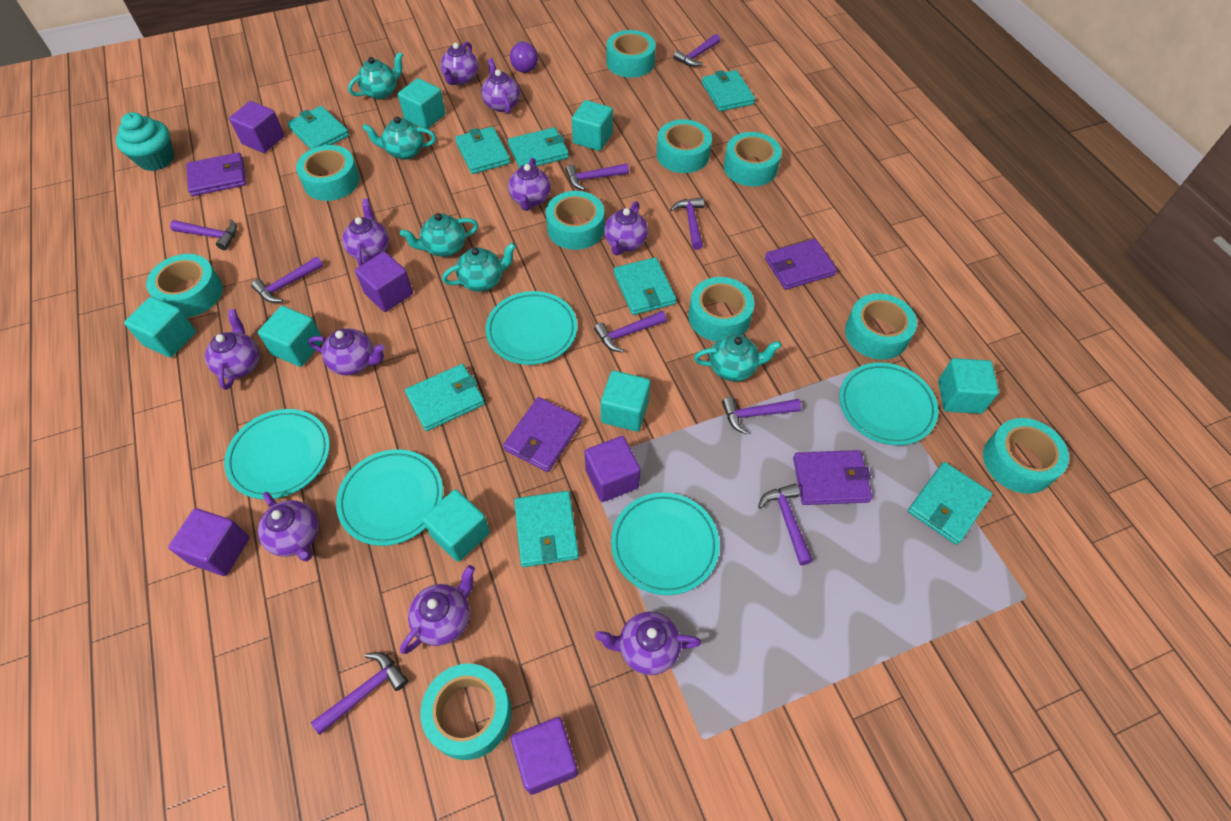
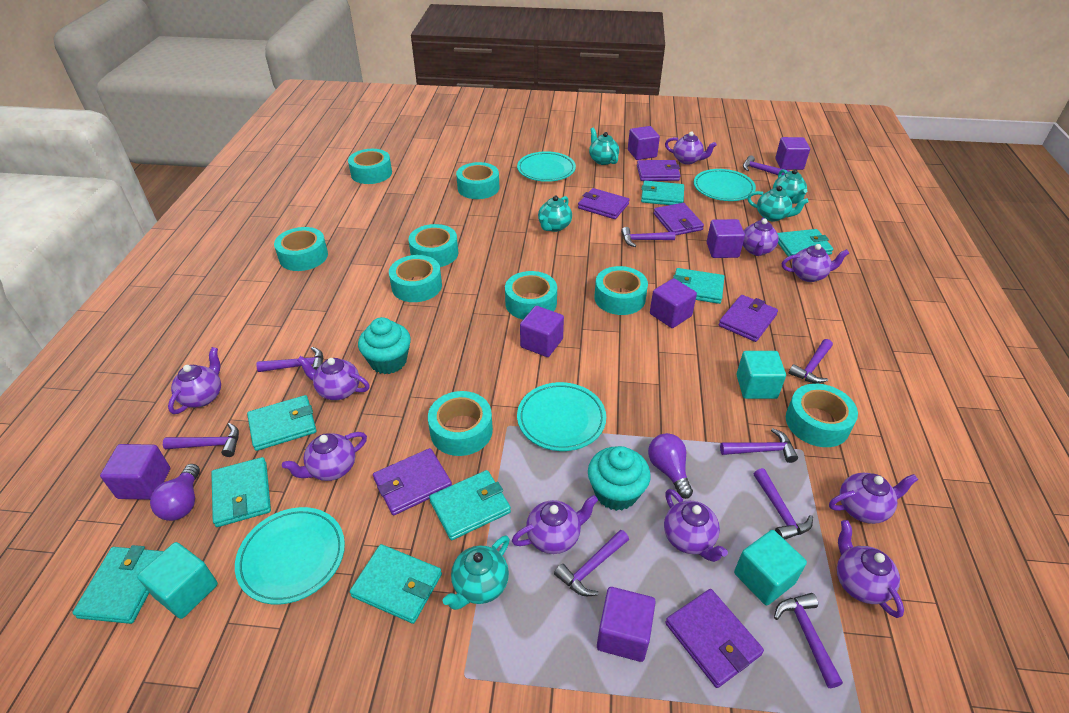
purple cube: [168,508,250,576] [229,101,285,153] [355,251,413,312] [511,717,578,795] [585,436,641,502] = 5 -> [100,444,170,500] [520,306,564,357] [597,587,656,662] [628,126,660,160] [650,278,697,328] [707,219,745,258] [775,137,810,170] = 7
purple light bulb: [510,41,538,73] = 1 -> [150,464,200,521] [648,433,693,499] = 2
purple wallet: [186,152,246,196] [503,397,582,472] [765,239,837,290] [793,450,872,505] = 4 -> [373,448,452,516] [578,188,629,219] [637,160,680,181] [654,203,704,236] [665,589,764,688] [719,295,778,342] = 6
turquoise cube: [124,297,196,358] [258,306,322,367] [398,78,446,129] [422,489,490,562] [572,100,613,151] [601,371,651,432] [938,358,999,414] = 7 -> [137,542,218,619] [734,530,807,605] [736,351,786,399] = 3
turquoise cupcake: [116,112,174,171] = 1 -> [358,317,411,374] [588,446,651,511] = 2
turquoise plate: [224,409,330,499] [336,449,443,546] [485,291,577,365] [611,492,720,595] [839,362,938,445] = 5 -> [235,507,345,605] [517,151,576,182] [517,382,606,451] [694,169,756,201] = 4
turquoise tape: [146,254,223,318] [296,145,360,201] [420,664,512,760] [546,191,604,250] [606,30,656,78] [657,119,712,173] [688,277,754,341] [724,132,782,186] [845,293,917,360] [983,418,1069,494] = 10 -> [274,227,328,271] [348,149,392,184] [389,255,442,302] [408,224,458,267] [428,391,493,456] [456,162,499,199] [505,271,557,319] [594,266,648,315] [786,384,858,447] = 9

